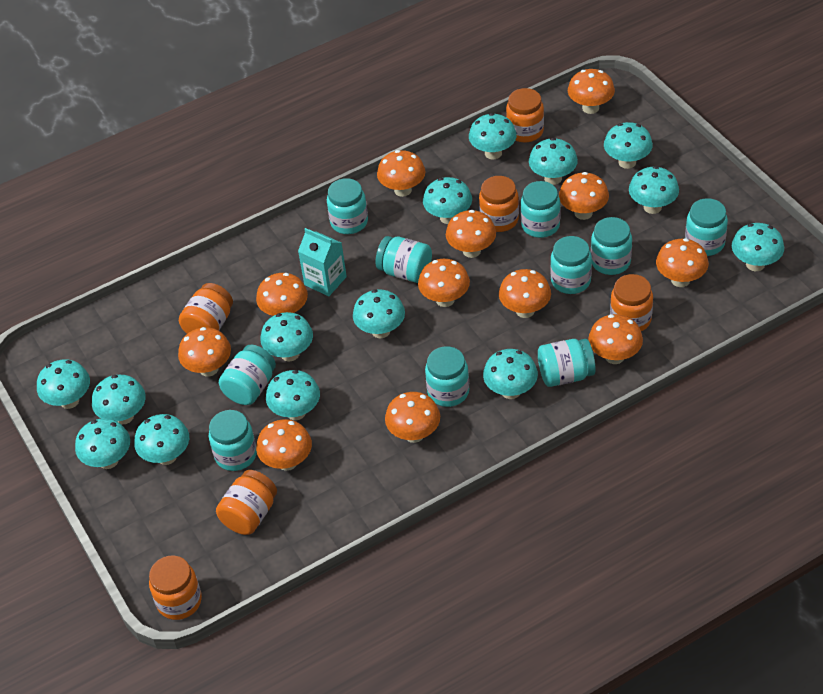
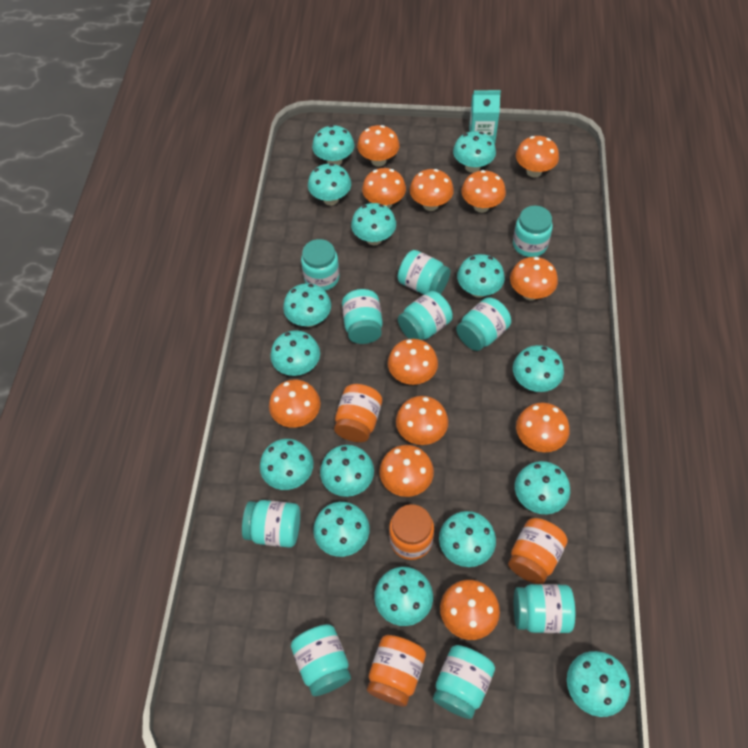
orange jar: [149,555,202,620] [179,283,233,334] [216,470,277,535] [479,176,519,232] [506,88,544,142] [610,274,653,331] = 6 -> [334,384,382,442] [367,635,426,707] [389,504,434,560] [508,518,568,584] = 4
turquoise mushroom: [37,359,90,409] [75,418,130,469] [92,375,146,425] [134,414,189,465] [260,312,313,362] [266,370,320,420] [353,289,405,339] [423,177,472,224] [469,113,517,159] [483,349,538,399] [529,138,578,185] [604,122,653,169] [629,166,679,214] [732,223,784,271] = 14 -> [260,439,313,490] [271,330,320,376] [283,283,331,327] [308,163,351,205] [312,125,354,165] [313,502,370,557] [320,445,374,497] [351,203,396,245] [374,567,433,626] [439,511,496,567] [453,131,496,173] [457,254,505,298] [513,345,564,392] [515,461,570,514] [567,651,630,717] = 15

